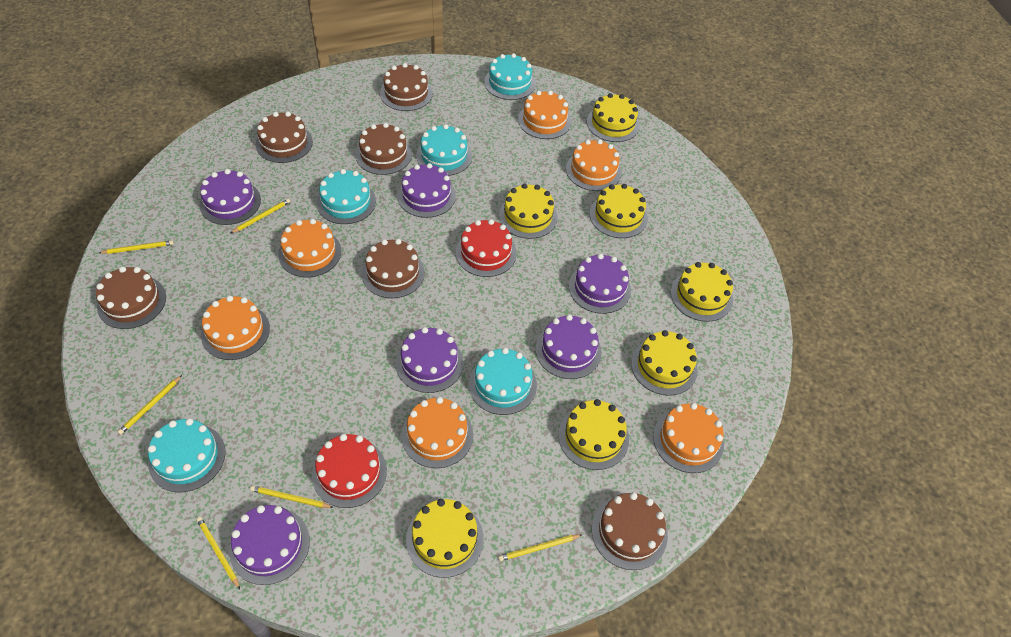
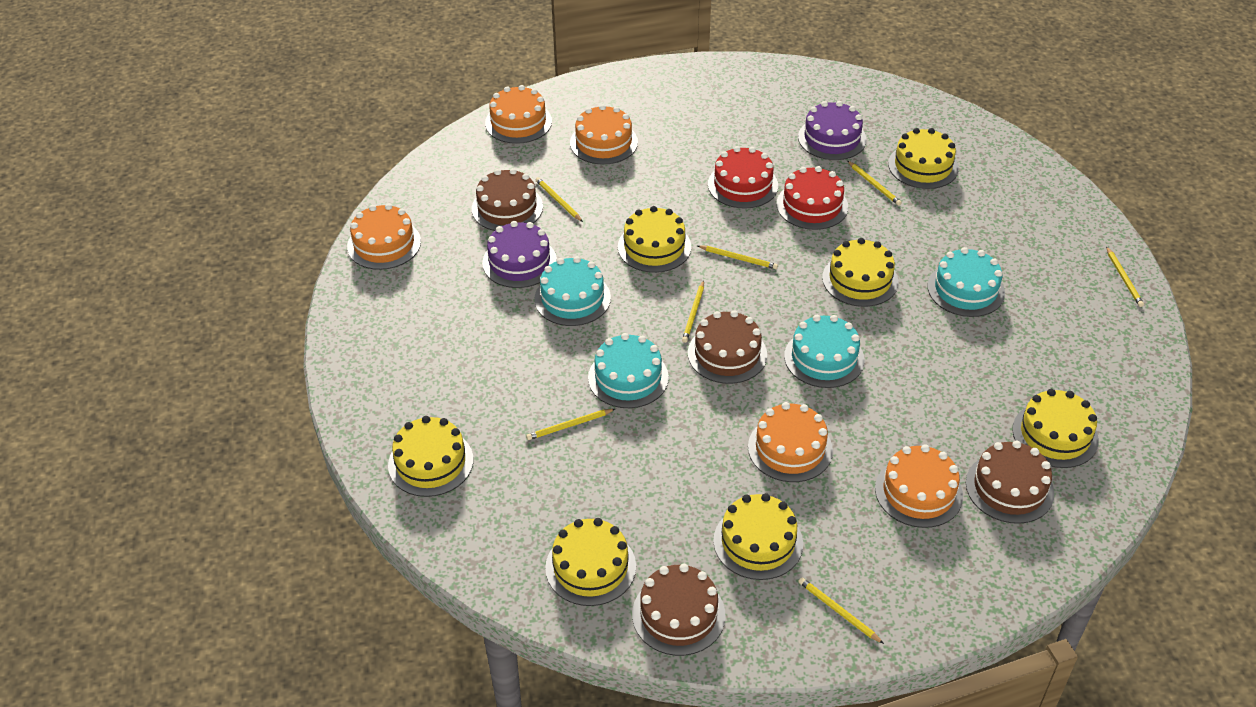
brown cake: [96,267,166,329] [256,112,313,163] [356,123,412,175] [362,239,425,298] [380,63,433,111] [592,492,668,570] = 6 -> [472,168,543,231] [632,564,726,656] [688,310,767,384] [966,441,1054,524] = 4
orange cake: [201,295,270,360] [278,219,341,277] [401,397,473,468] [518,91,571,139] [566,139,622,191] [653,403,724,473] = 6 -> [347,204,421,270] [485,85,552,144] [570,104,638,165] [748,402,833,482] [875,444,963,528] = 5
purple cake: [199,169,261,225] [229,505,310,585] [396,327,464,393] [397,163,456,218] [536,314,602,379] [569,254,631,314] = 6 -> [482,221,557,288] [798,101,867,160] = 2
turquoise cake: [148,418,226,492] [316,169,376,224] [416,124,472,176] [469,348,537,415] [484,53,536,100] = 5 -> [534,256,611,326] [588,333,669,408] [784,315,865,388] [928,247,1005,317] = 4
yellow pencil: [99,240,174,254] [118,375,182,435] [196,517,240,589] [231,199,290,233] [250,486,334,508] [498,534,582,561] = 6 -> [526,409,615,440] [535,177,583,222] [682,280,704,343] [698,245,778,269] [798,577,884,644] [848,161,902,206] [1106,246,1144,307] = 7

